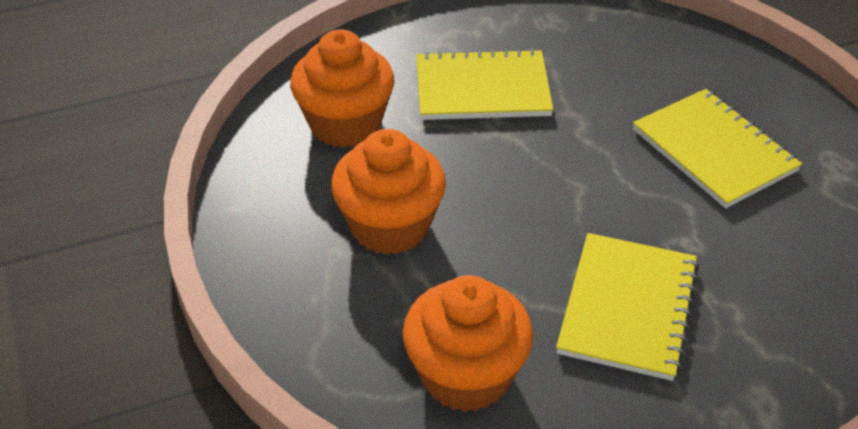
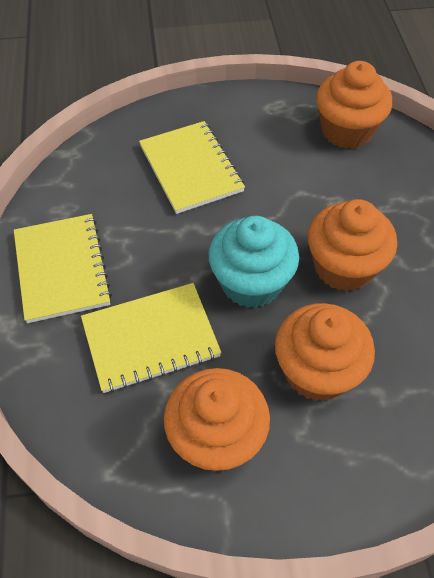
orange cupcake: [290,29,395,148] [331,129,446,255] [402,275,533,412] = 3 -> [164,368,270,472] [275,303,375,402] [308,199,397,292] [316,61,393,149] = 4
turquoise cupcake: none = 0 -> [209,216,299,308] = 1

